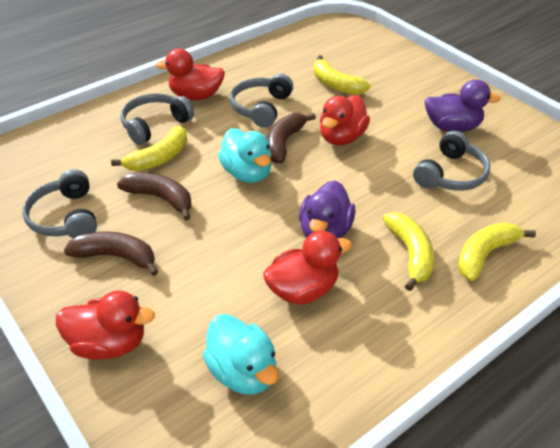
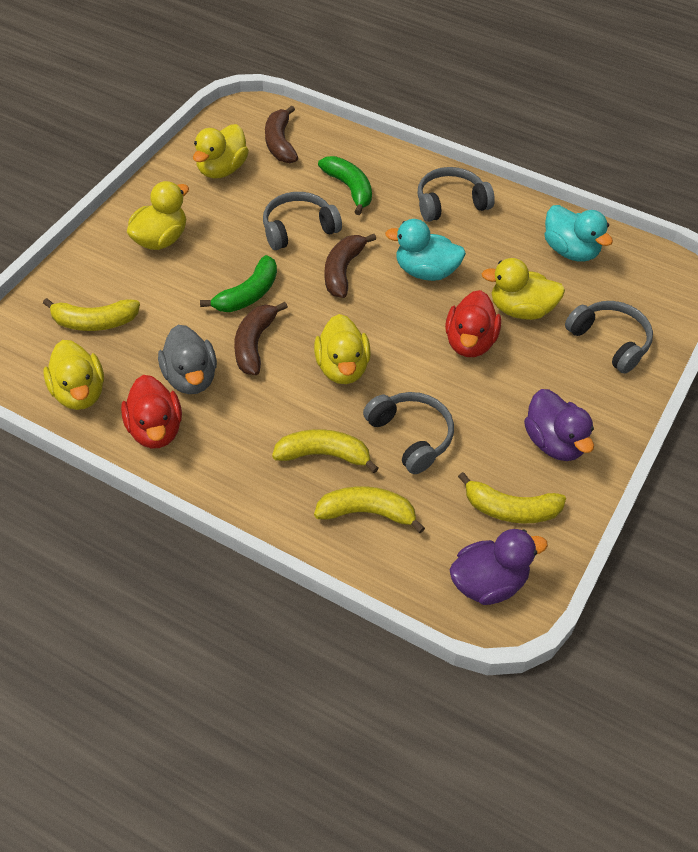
green banana: none = 0 -> [200,255,277,312] [318,156,372,215] = 2
grey duck: none = 0 -> [158,325,217,394] = 1
red duck: [56,290,155,360] [155,48,225,100] [263,231,352,304] [320,95,370,145] = 4 -> [121,375,182,449] [445,290,501,357] = 2
yellow duck: none = 0 -> [44,340,104,410] [127,181,189,250] [193,124,249,179] [314,314,371,384] [482,258,565,320] = 5

